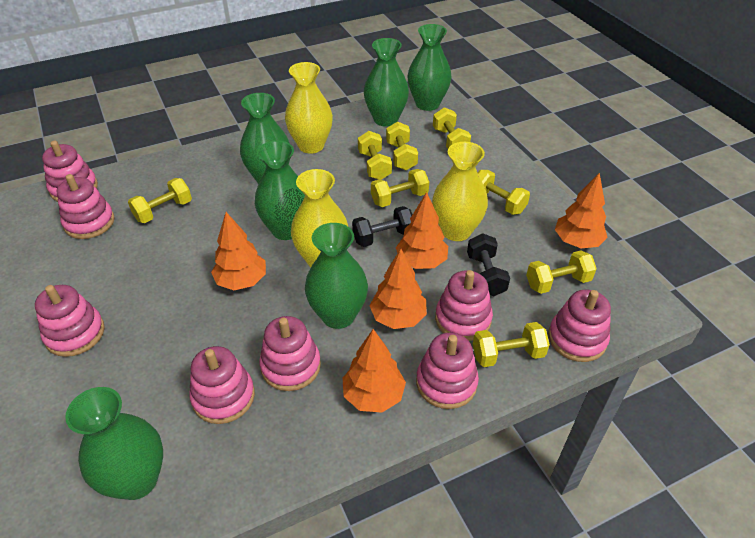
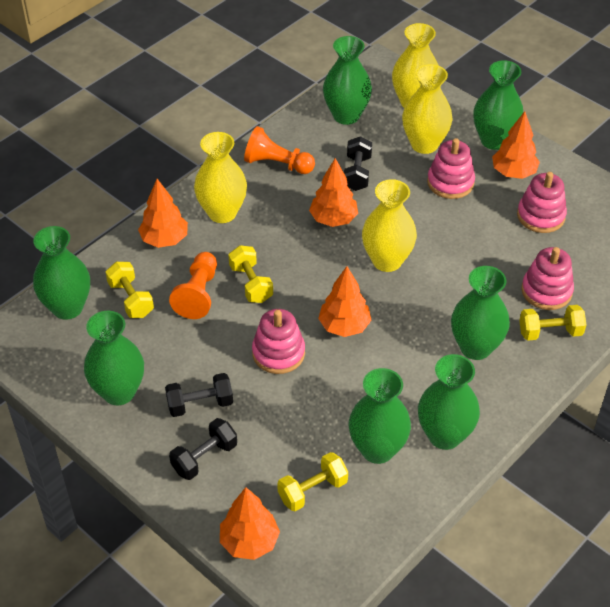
black dumbbell: [352,206,413,247] [467,233,510,296] = 2 -> [165,373,233,417] [169,418,237,480] [344,136,372,191] = 3
green vase: [65,387,163,500] [240,93,290,184] [255,141,305,240] [305,223,368,329] [364,38,409,126] [407,24,452,111] = 6 -> [33,226,90,320] [84,311,144,405] [323,36,372,125] [349,368,411,464] [418,354,480,450] [451,266,510,360] [473,60,523,150] = 7
orange pawn: none = 0 -> [169,252,217,319] [244,126,315,174] = 2
pink stacking toy: [35,285,105,357] [42,141,98,202] [57,174,115,239] [189,346,255,424] [259,316,321,391] [416,333,479,409] [435,270,493,341] [548,290,611,362] = 8 -> [252,309,305,374] [427,138,475,199] [517,172,567,233] [521,247,574,310] = 4
yellow dumbbell: [128,178,192,223] [358,131,392,180] [371,169,429,207] [386,121,418,170] [433,107,471,149] [473,322,550,367] [478,170,530,215] [526,251,597,294] = 8 -> [106,262,154,318] [228,245,273,303] [277,452,348,511] [519,305,586,341] = 4
yellow vase: [285,62,333,154] [291,169,348,268] [432,142,488,241] = 3 -> [194,132,247,223] [362,179,417,272] [392,23,439,108] [402,64,453,154] = 4

